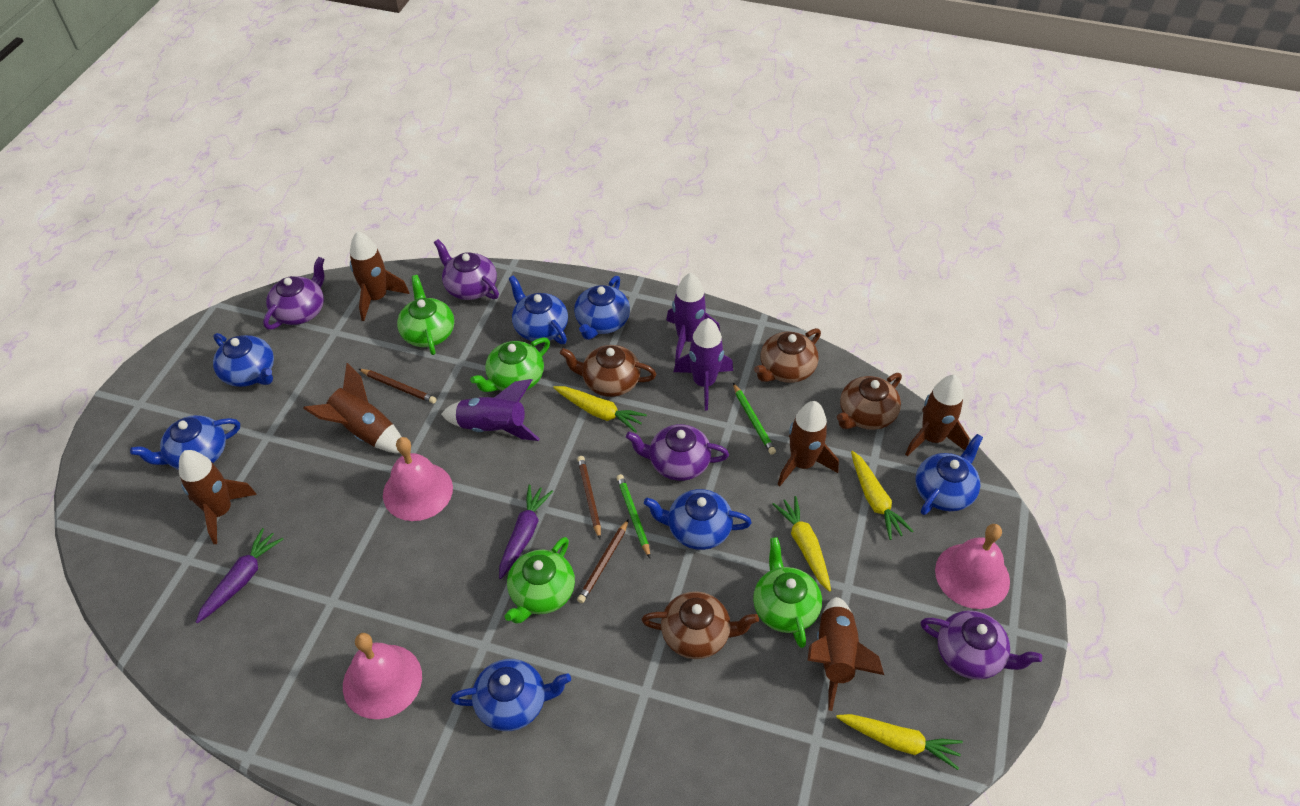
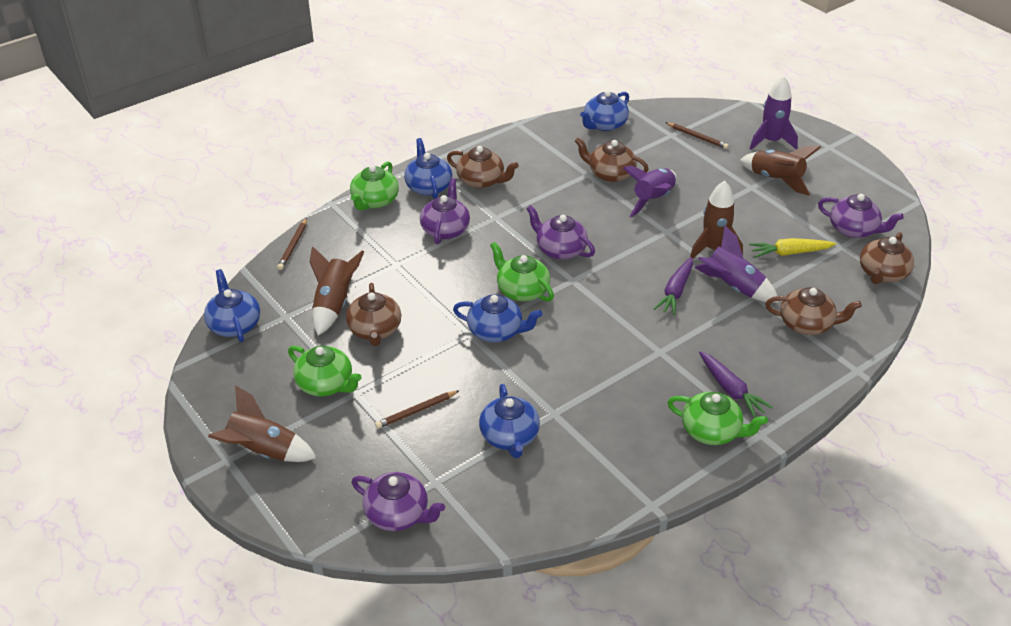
blue teapot: [130,415,240,470] [213,333,274,387] [451,659,571,731] [509,275,568,344] [574,276,630,340] [644,489,752,550] [915,434,983,515] = 7 -> [204,269,260,342] [404,138,452,199] [453,294,542,342] [479,384,540,458] [580,90,629,131] = 5
brown rocket: [179,450,257,544] [303,363,401,453] [350,231,409,321] [778,401,839,486] [807,597,884,711] [905,375,969,456] = 6 -> [208,385,316,462] [310,246,364,335] [690,181,743,259] [740,146,821,196] = 4
brown teapot: [560,345,656,397] [641,591,759,659] [754,328,821,383] [837,373,902,430] = 4 -> [346,283,401,346] [447,146,519,188] [575,138,649,182] [765,287,862,335] [860,232,914,284] = 5
green pencil: [617,474,650,558] [733,383,776,455] = 2 -> none = 0
pink bell: [343,633,422,719] [383,437,453,521] [935,524,1010,609] = 3 -> none = 0
yellow carrot: [553,386,647,433] [772,496,831,592] [836,714,963,770] [851,451,913,540] = 4 -> [749,238,836,258] = 1

